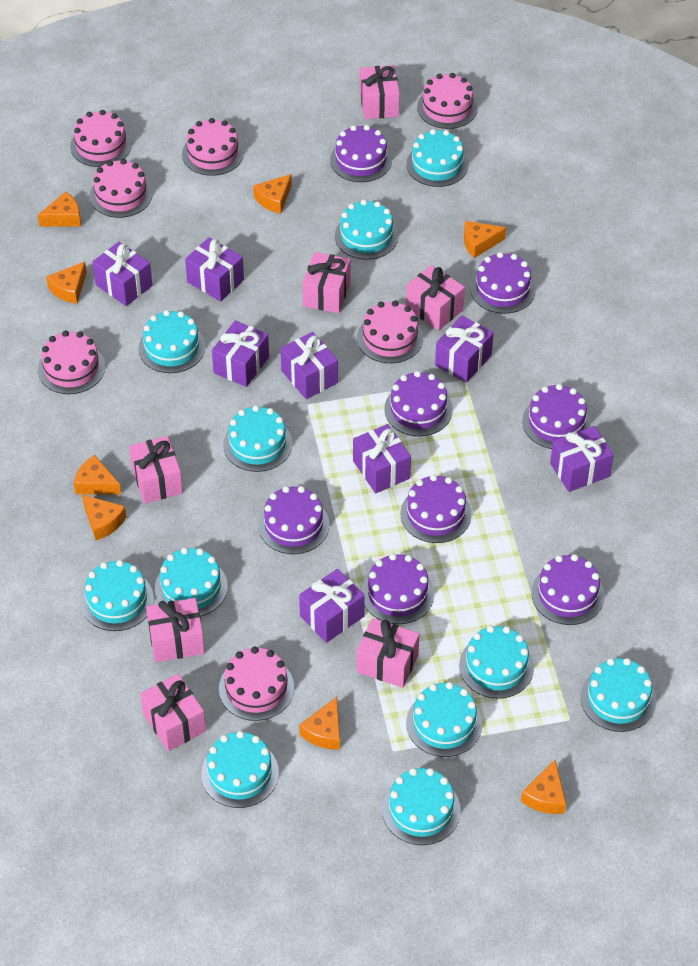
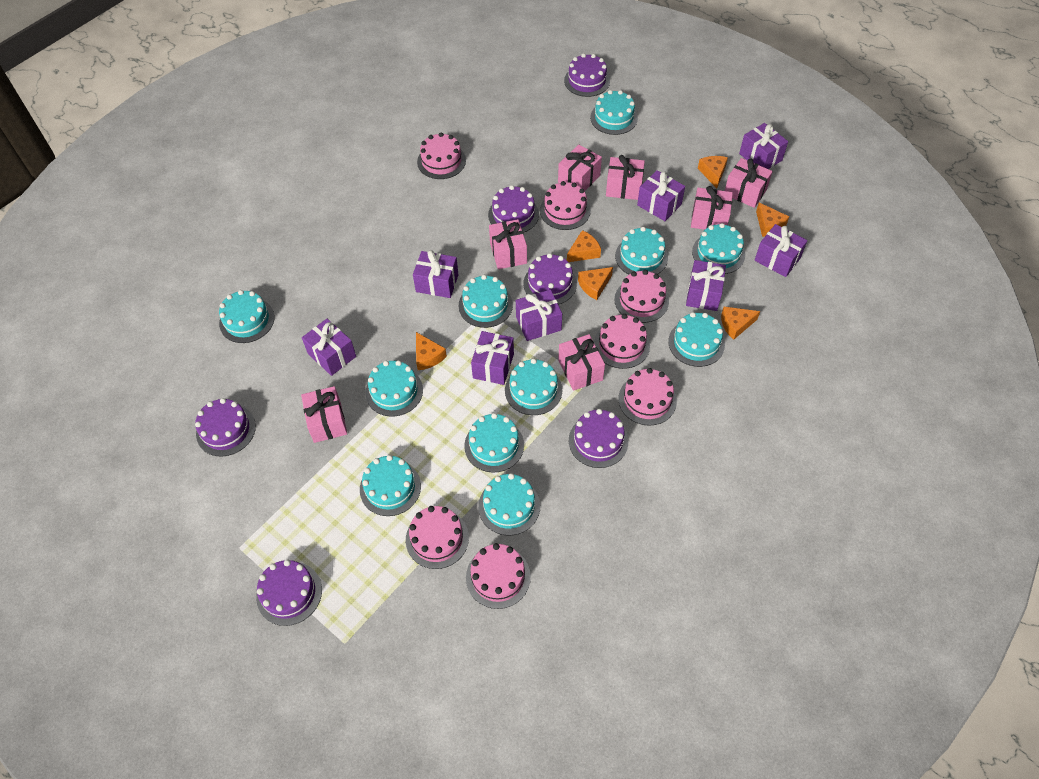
orange cheese: [38,192,81,227] [46,262,87,304] [74,455,121,495] [82,495,126,540] [253,174,292,214] [299,697,340,750] [464,221,506,258] [521,760,566,814] = 8 -> [416,332,447,370] [567,230,601,262] [578,267,613,300] [698,156,728,188] [721,307,760,340] [756,203,789,237] = 6
purple cake: [258,486,329,554] [330,125,392,182] [361,553,434,624] [384,371,453,436] [401,474,471,543] [470,252,536,314] [522,384,591,449] [531,554,605,625] = 8 -> [195,398,256,457] [256,560,322,626] [488,185,539,233] [523,253,577,304] [564,53,610,97] [569,409,628,468] = 6

